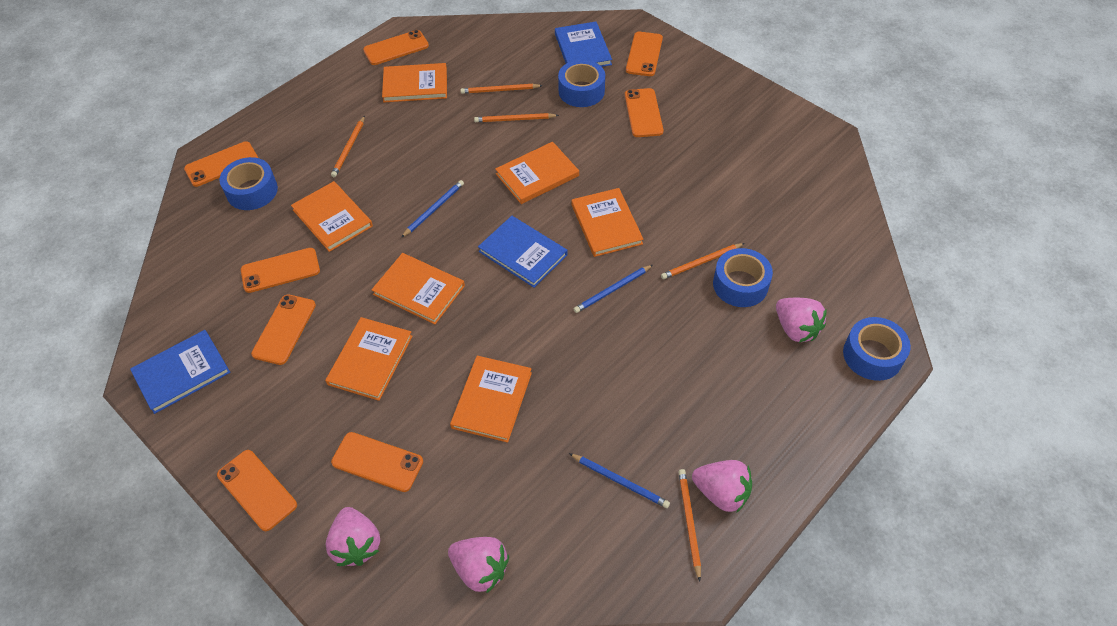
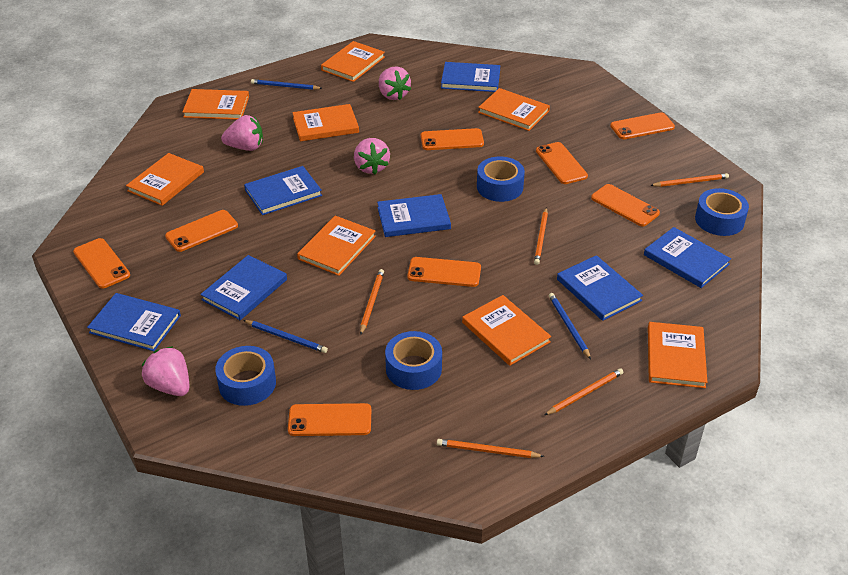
blue book: [130,330,230,414] [478,216,567,288] [555,21,612,67] = 3 -> [87,293,181,351] [200,255,287,320] [244,166,322,215] [377,194,451,237] [441,62,500,92] [557,255,643,321] [644,227,731,288] = 7
orange book: [291,181,373,252] [325,317,413,401] [372,253,465,324] [382,63,447,102] [450,356,532,443] [495,142,579,204] [571,188,644,257] = 7 -> [126,153,204,206] [183,89,249,120] [292,104,359,141] [297,216,376,276] [321,41,385,82] [462,295,551,366] [478,88,550,131] [648,322,707,388] = 8

